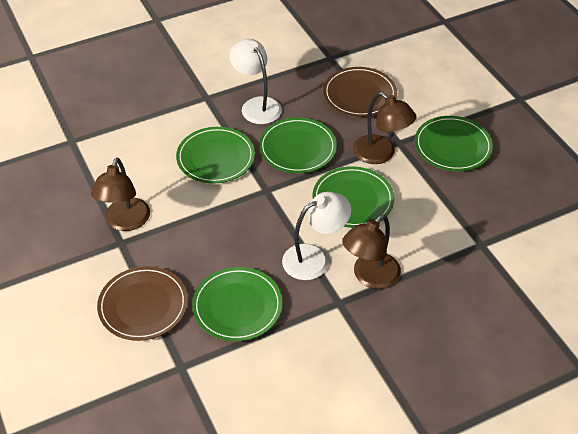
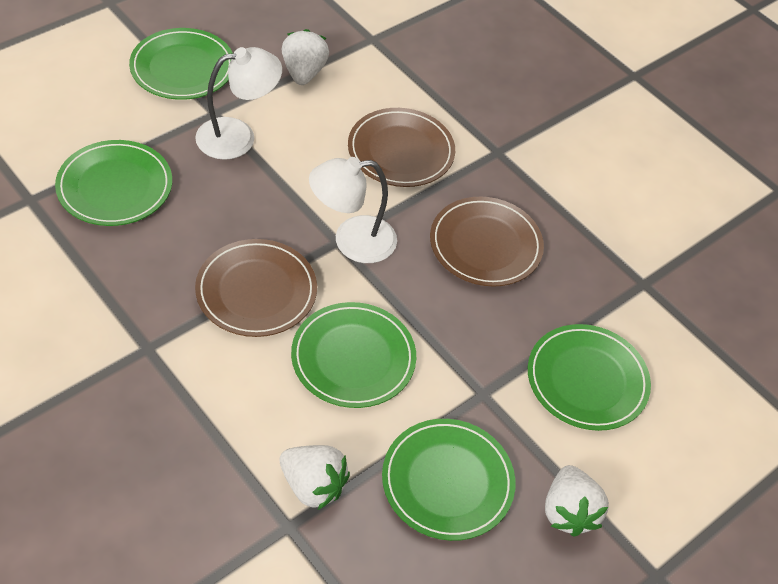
brown lamp: [91,157,150,231] [342,214,401,289] [353,92,417,164] = 3 -> none = 0
brown plate: [97,266,188,341] [323,67,397,117] = 2 -> [195,239,317,337] [348,108,455,187] [430,197,544,287] = 3
white strawberry: none = 0 -> [279,445,350,510] [282,29,329,85] [545,465,609,537] = 3

